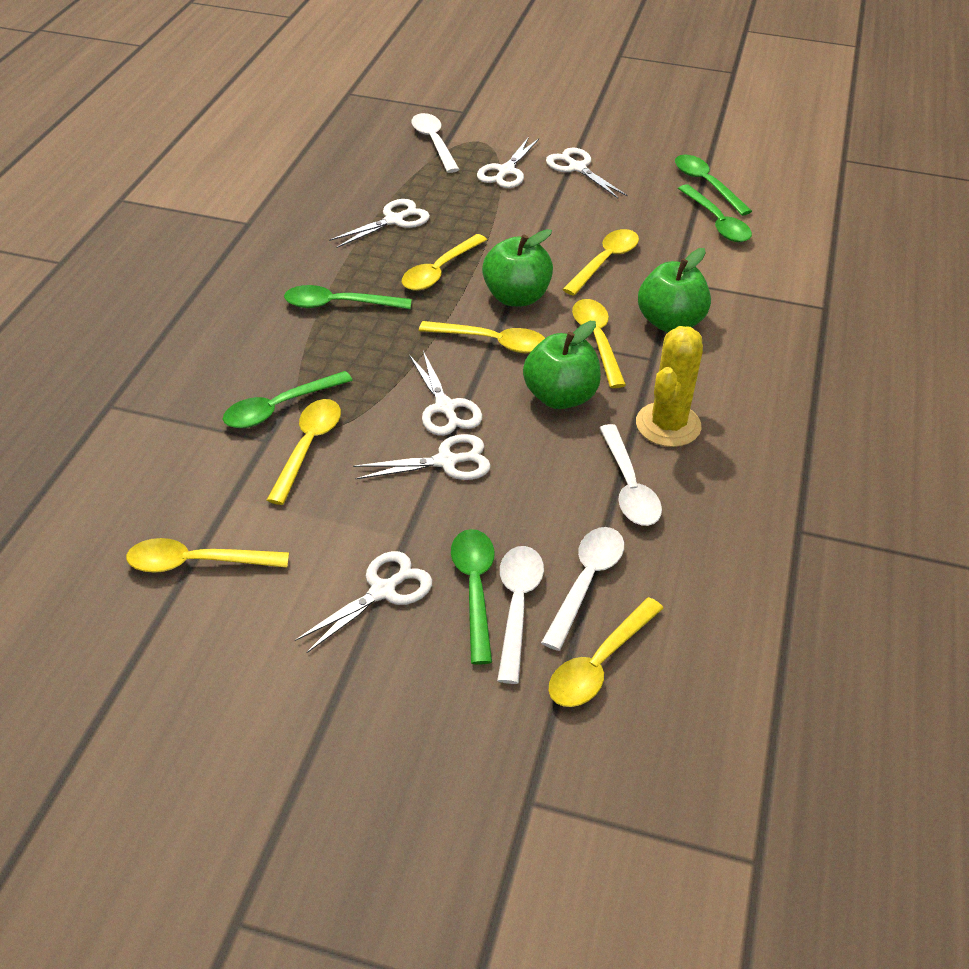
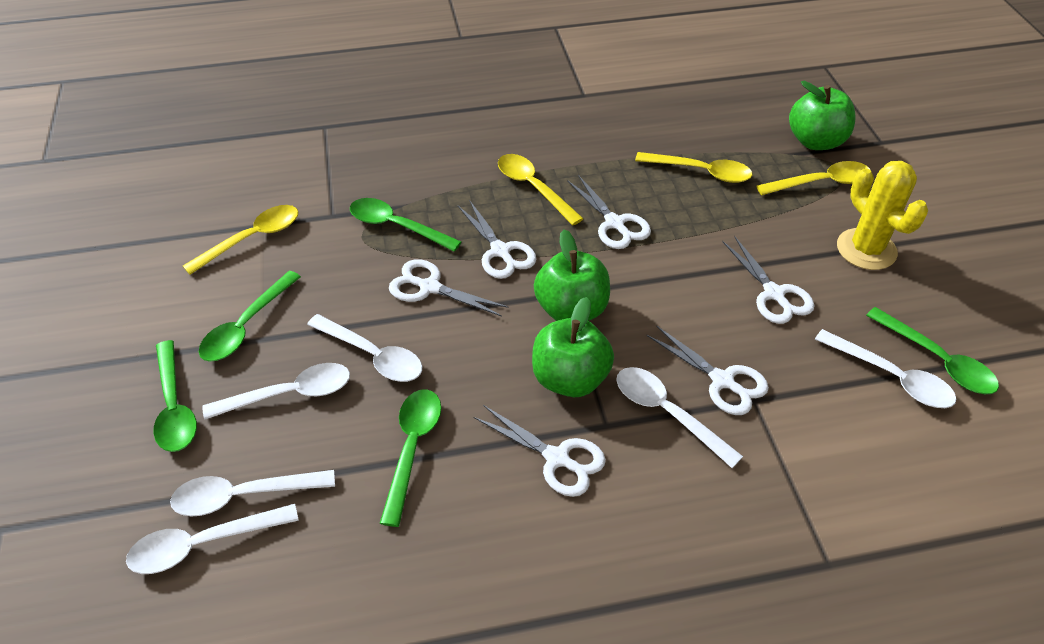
white spoon: [411,113,460,173] [497,546,544,684] [541,527,624,651] [600,424,662,526] = 4 -> [126,504,299,574] [170,470,335,517] [203,363,350,419] [307,314,422,382] [616,367,743,468] [815,329,956,408] = 6
yellow spoon: [126,538,289,573] [267,399,341,505] [402,234,487,291] [419,321,545,353] [549,597,663,707] [562,229,639,296] [572,299,626,388] = 7 -> [183,205,298,275] [498,154,584,225] [635,152,752,183] [756,161,870,195] = 4

